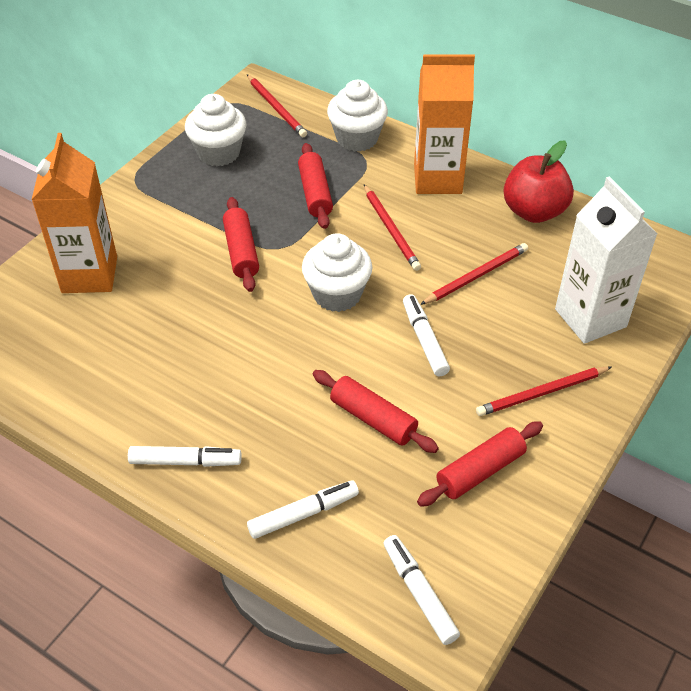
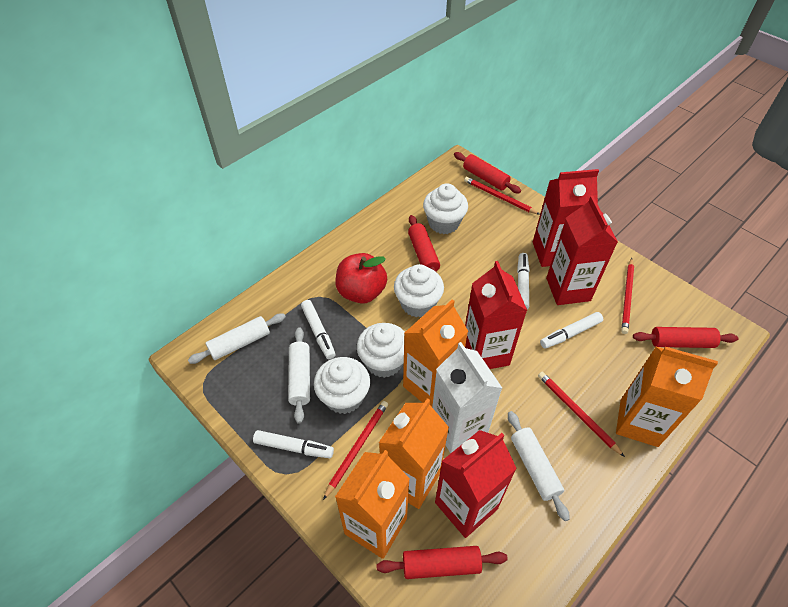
orange carton: [32,133,117,293] [414,54,475,194] = 2 -> [335,450,410,559] [379,398,449,509] [403,299,468,407] [616,346,718,447] = 4
red carton: none = 0 -> [435,430,517,538] [465,261,527,369] [533,169,599,267] [546,196,618,305] = 4
white cupcake: [185,94,246,166] [302,233,373,312] [327,80,388,152] = 3 -> [314,357,370,414] [357,323,405,378] [394,264,444,317] [423,183,468,234] = 4
white rolling pin: none = 0 -> [188,313,286,364] [288,327,310,424] [508,411,570,521] = 3

